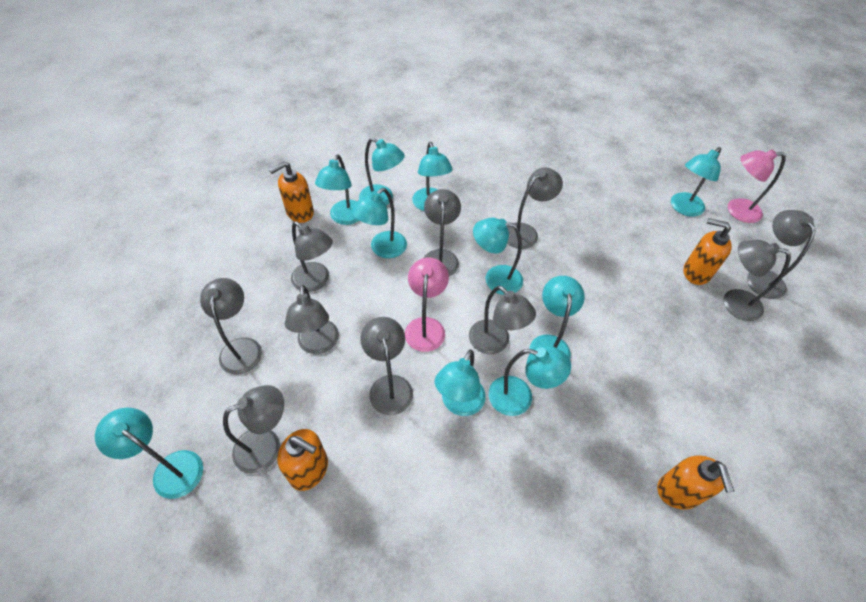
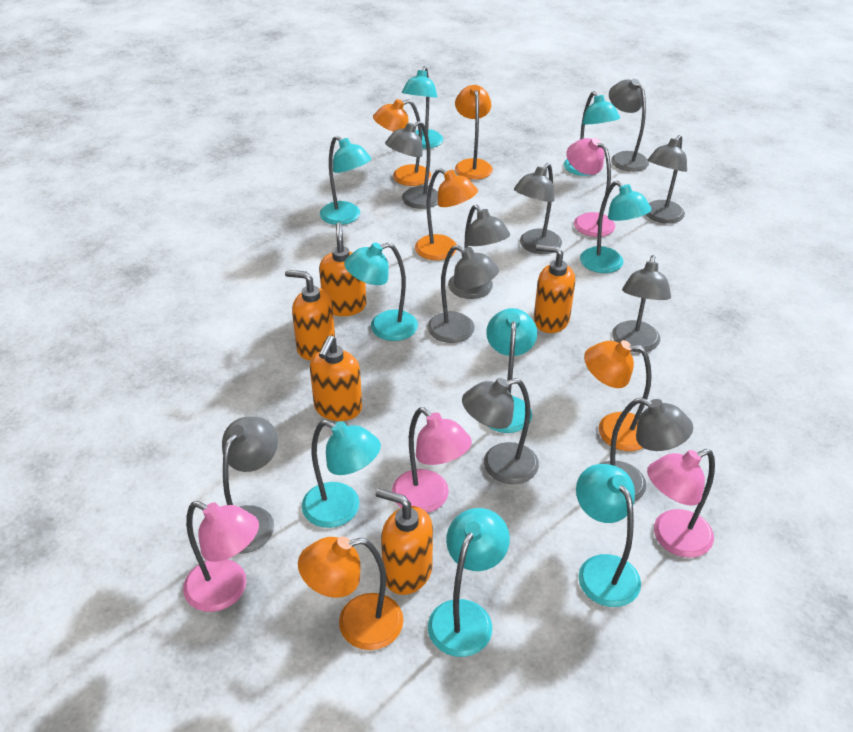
orange lamp: none = 0 -> [298,537,404,650] [373,99,431,186] [415,168,478,260] [455,85,493,180] [584,340,652,451] = 5
orange soap dispenser: [269,161,314,223] [277,429,328,491] [657,456,734,509] [683,218,732,285] = 4 -> [285,270,335,360] [310,335,362,421] [319,223,366,316] [376,488,433,595] [534,244,575,333] = 5
pink lamp: [405,258,449,352] [728,149,786,223] = 2 -> [183,501,259,612] [392,407,472,513] [566,138,615,237] [647,449,715,558] = 4
turquoise lamp: [95,408,203,499] [315,154,359,225] [351,188,407,258] [359,138,405,206] [412,142,453,211] [434,350,486,416] [473,218,523,295] [489,345,571,416] [529,276,585,359] [671,147,721,217] = 10 -> [302,420,381,528] [320,136,371,225] [344,242,418,341] [402,66,443,149] [428,508,510,657] [486,308,537,433] [564,91,620,176] [576,464,641,607] [580,181,652,273] = 9

